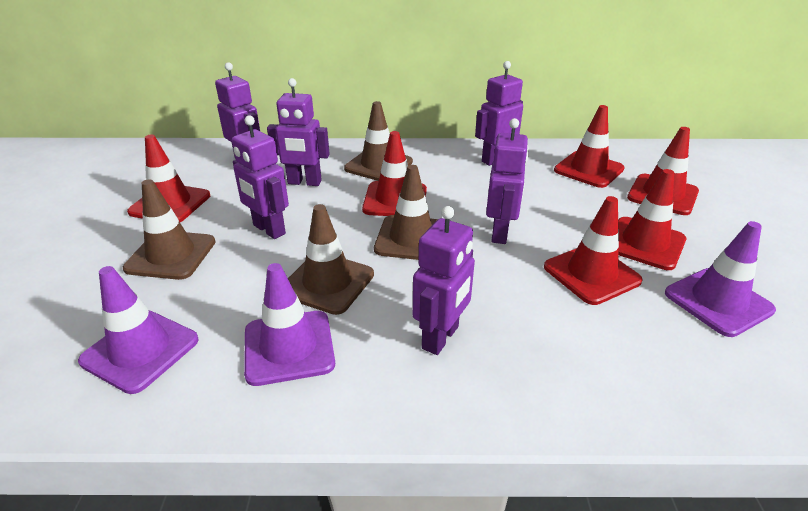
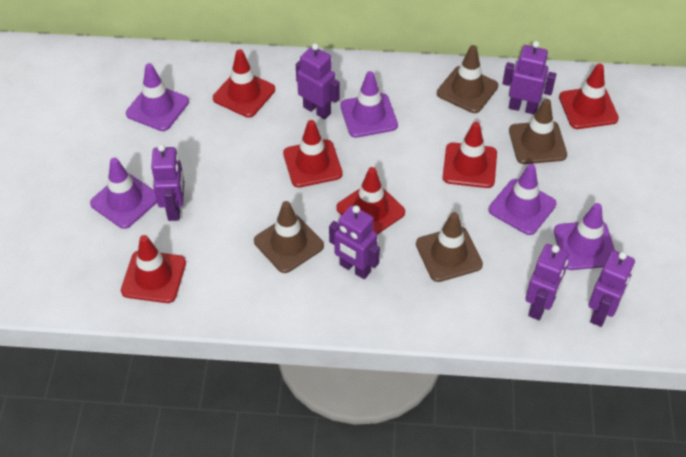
purple traffic cone: [78,266,199,394] [244,263,335,386] [665,221,776,337] = 3 -> [90,158,157,229] [126,63,189,131] [340,71,398,138] [489,164,556,235] [554,203,615,270] = 5

